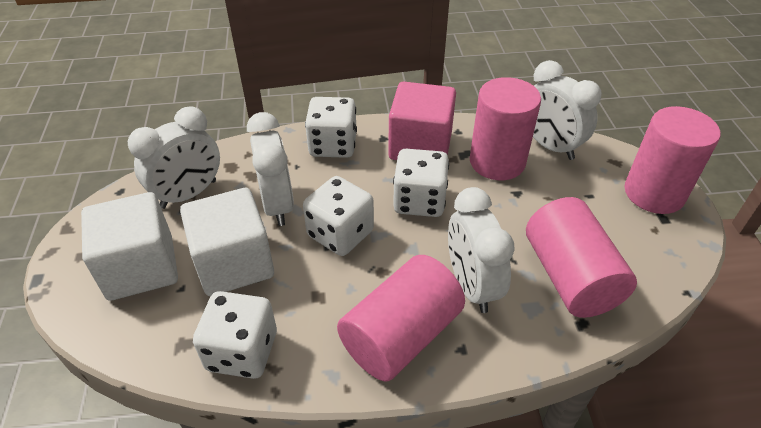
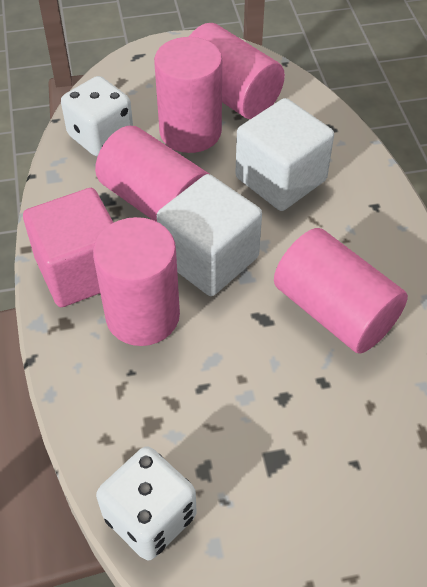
pink cylinder: [337,255,465,381] [470,77,541,180] [526,197,637,318] [625,106,720,214] = 4 -> [93,217,180,346] [95,125,209,222] [154,37,222,153] [189,23,285,119] [274,228,408,354] = 5
white clock: [128,106,220,209] [247,112,294,226] [448,187,515,313] [533,60,602,160] = 4 -> none = 0
white dice: [193,291,277,379] [303,176,374,256] [305,97,357,158] [393,149,449,217] = 4 -> [61,76,133,156] [96,446,197,561] = 2

